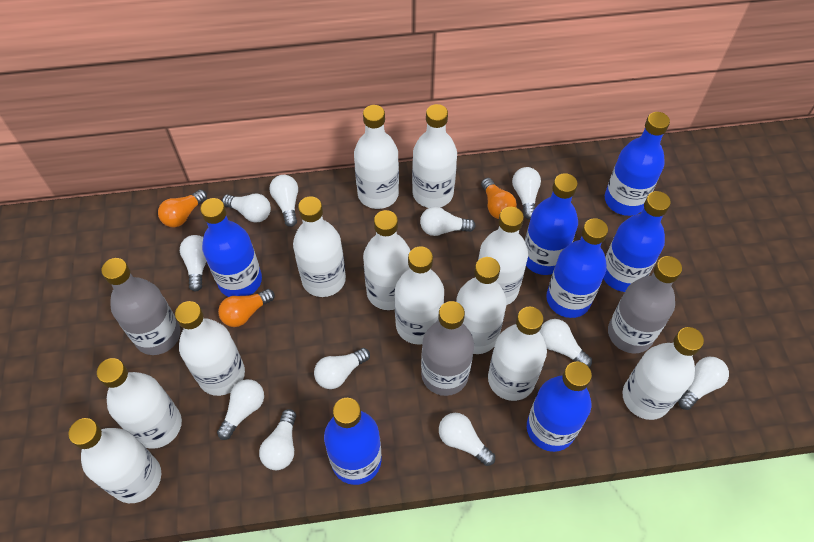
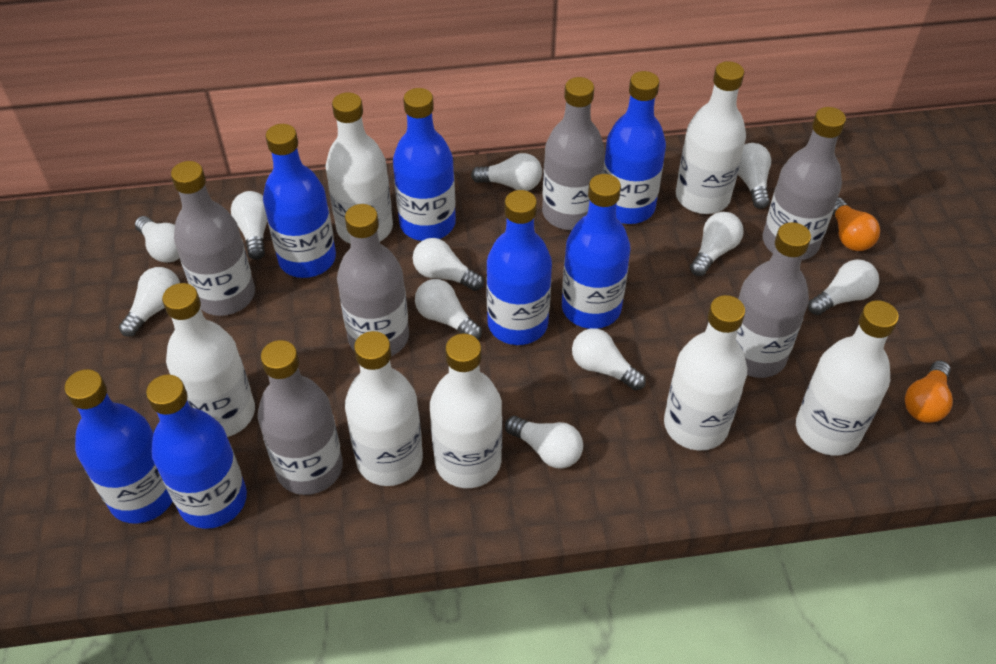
grey bottle: [101,258,180,355] [421,301,474,396] [608,256,682,354] = 3 -> [171,161,255,316] [258,340,343,495] [337,204,409,356] [542,77,605,230] [736,222,811,378] [763,107,846,260] = 6
orange light bulb: [158,190,207,227] [218,289,275,327] [481,178,517,219] = 3 -> [833,197,880,251] [905,361,953,423] = 2
white bottle: [68,418,161,503] [97,358,182,449] [175,301,245,396] [293,196,346,297] [354,105,399,209] [363,210,410,310] [395,246,444,344] [412,104,457,208] [456,257,507,354] [478,207,528,305] [488,307,547,401] [622,327,704,420] = 12 -> [162,283,255,437] [326,92,393,244] [345,331,423,486] [430,334,502,488] [664,295,747,451] [676,61,746,214] [796,300,899,456] = 7

